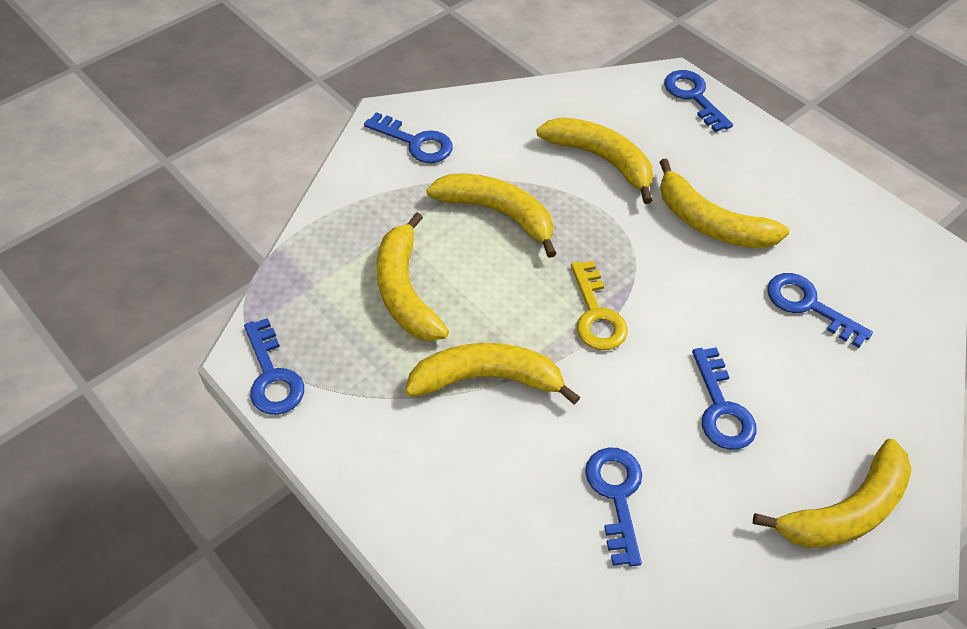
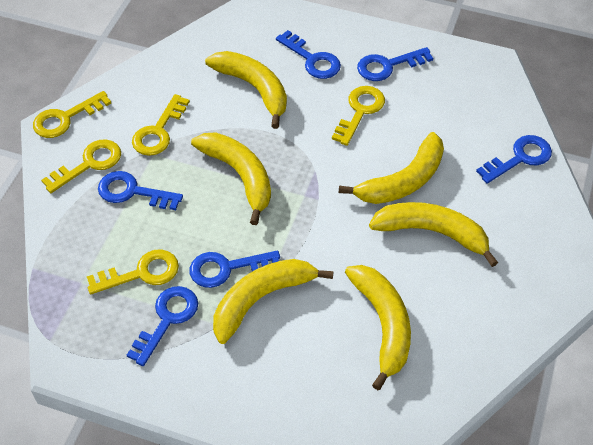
yellow key: [571,261,628,350] = 1 -> [33,91,111,138] [41,139,121,193] [87,249,179,294] [132,94,190,156] [332,86,385,146] = 5

